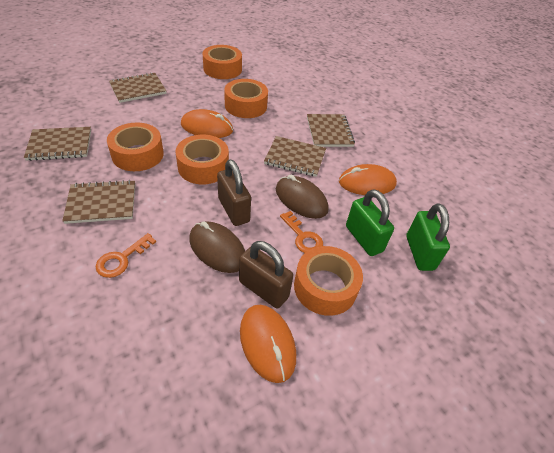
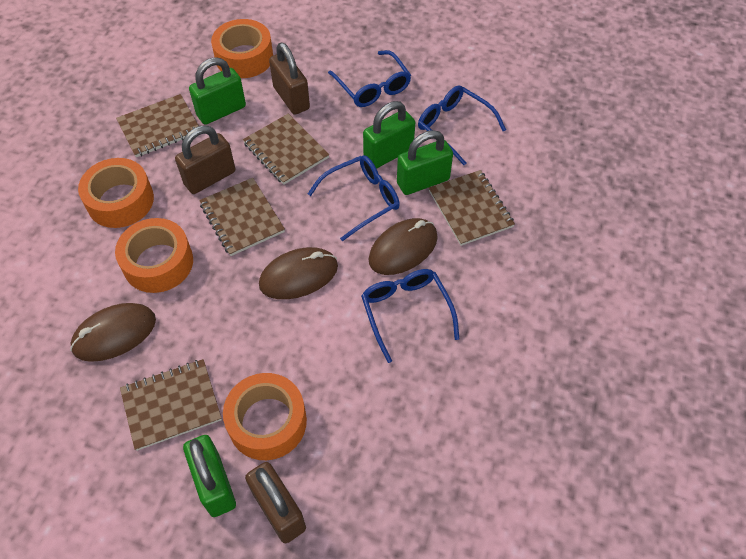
blue glasses: none = 0 -> [308,155,400,241] [328,50,411,107] [361,269,460,363] [418,85,506,165] = 4
brown mouse: [189,221,245,273] [276,175,329,219] = 2 -> [70,303,156,362] [259,247,338,299] [368,218,438,275] = 3
brown padlock: [217,160,251,226] [239,241,293,309] = 2 -> [175,126,235,194] [245,462,306,543] [269,43,310,115] = 3
green padlock: [346,189,394,256] [406,204,450,271] = 2 -> [183,435,236,517] [189,57,246,125] [363,101,415,169] [397,130,453,195] = 4
orange key: [96,233,156,278] [280,211,323,253] = 2 -> none = 0
orange mouse: [181,109,233,138] [240,305,296,383] [339,164,397,195] = 3 -> none = 0
orange tape: [107,123,164,171] [176,135,229,184] [202,45,242,79] [224,79,268,118] [294,246,363,316] = 5 -> [78,158,154,228] [115,218,193,293] [211,19,273,78] [223,373,307,460] = 4

